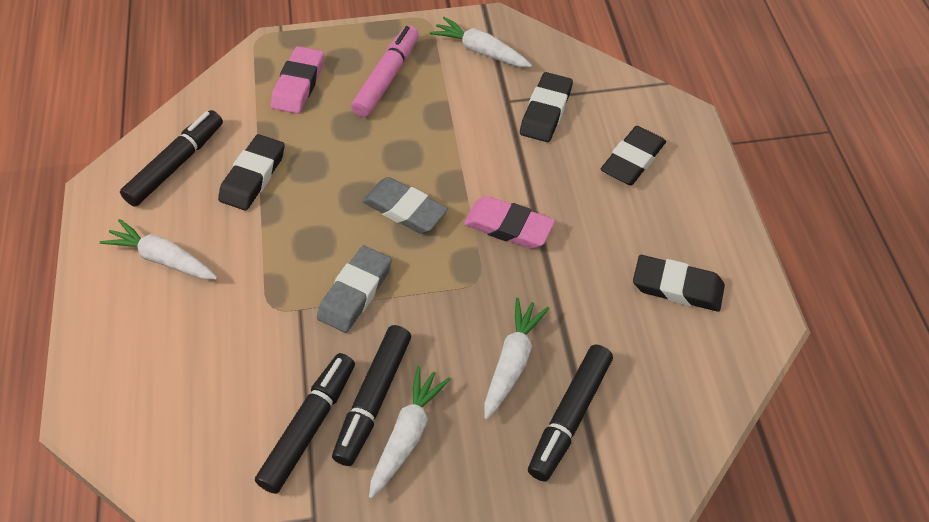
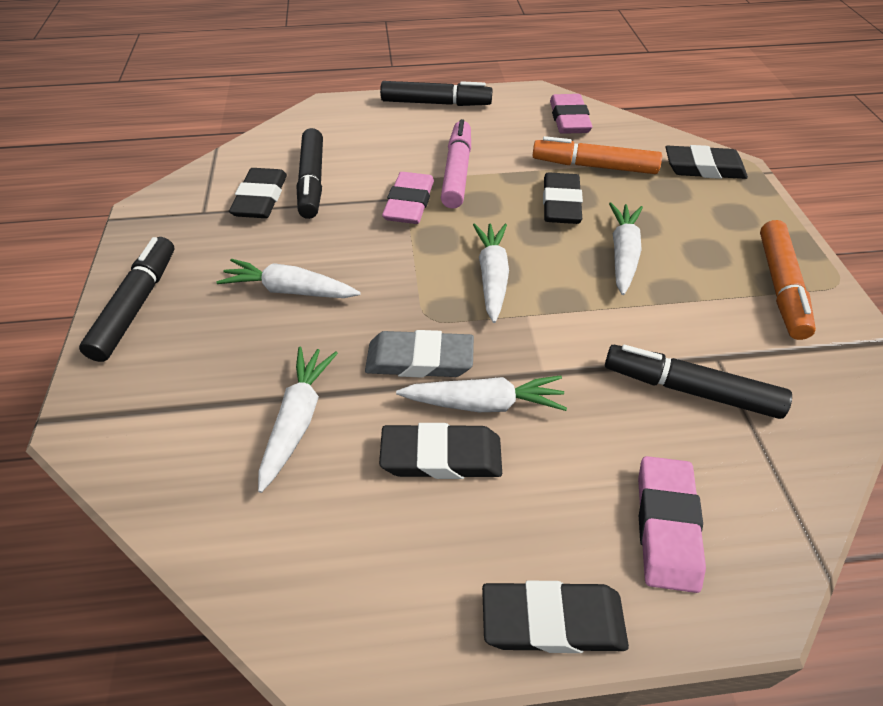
black eraser: [218,134,285,211] [520,72,573,142] [601,126,666,185] [633,255,725,312] = 4 -> [229,168,287,218] [379,423,502,479] [482,581,629,653] [543,173,583,224] [665,145,748,179] = 5
grey eraser: [317,246,392,333] [362,177,448,234] = 2 -> [365,330,474,378] = 1
orange marker: none = 0 -> [532,136,662,174] [760,220,816,340] = 2
pink eraser: [271,46,324,114] [464,196,555,249] = 2 -> [382,172,434,224] [550,94,592,134] [638,456,706,593] = 3
white carrot: [100,219,218,280] [369,366,451,499] [430,17,532,67] [484,297,549,420] = 4 -> [216,259,361,298] [258,347,338,493] [396,375,567,412] [473,223,509,323] [609,202,643,295] = 5

